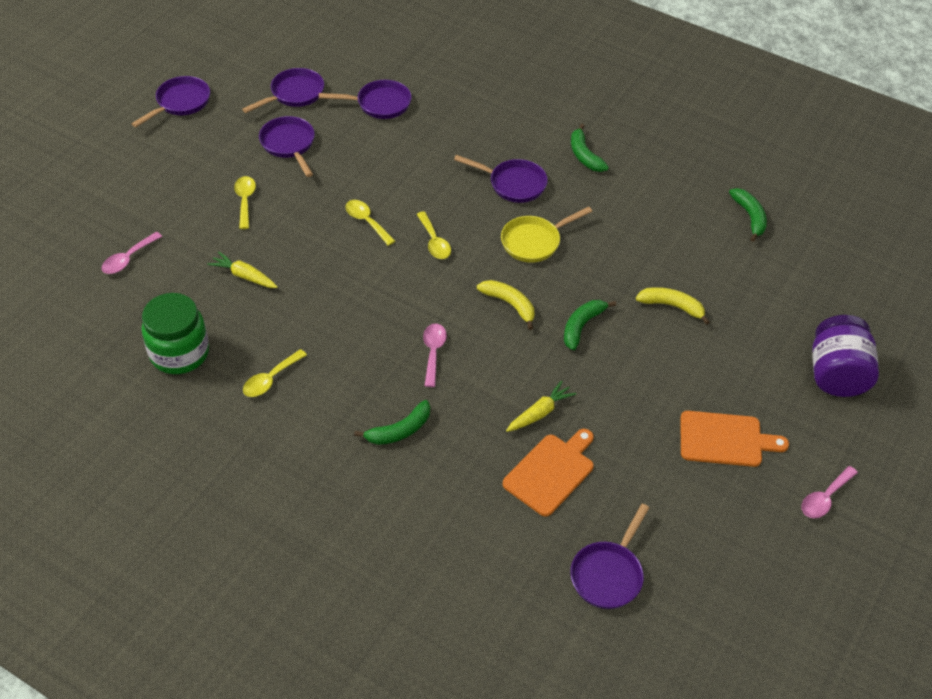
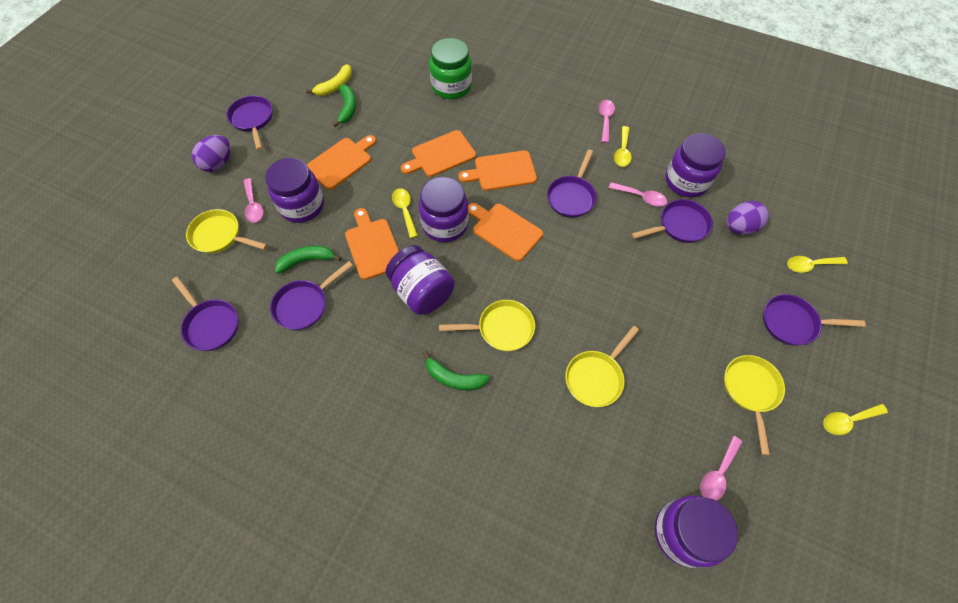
green banana: [354,400,430,445] [564,300,616,350] [571,124,609,172] [729,188,767,242] = 4 -> [275,246,341,274] [333,85,356,127] [423,351,490,390] = 3
orange cutting board: [503,429,594,517] [680,411,789,467] = 2 -> [307,135,376,190] [345,208,399,280] [401,130,476,177] [459,150,537,191] [468,203,543,261] = 5
pink spoon: [101,232,162,274] [423,324,447,387] [802,466,858,518] = 3 -> [243,178,264,223] [598,100,615,143] [609,182,667,207] [700,436,742,501] = 4
purple egg: none = 0 -> [192,135,230,172] [727,201,769,235] = 2
purple jar: [812,315,879,397] = 1 -> [265,158,324,223] [386,245,455,315] [419,177,469,242] [654,496,738,568] [666,133,725,198] = 5
yellow banana: [477,280,535,330] [636,287,710,325] = 2 -> [306,64,352,96] = 1
yellow carrot: [207,252,278,288] [506,381,576,432] = 2 -> none = 0
yellow pan: [501,206,592,263] = 1 -> [186,209,267,254] [439,300,535,351] [565,326,639,407] [724,355,785,456] = 4

